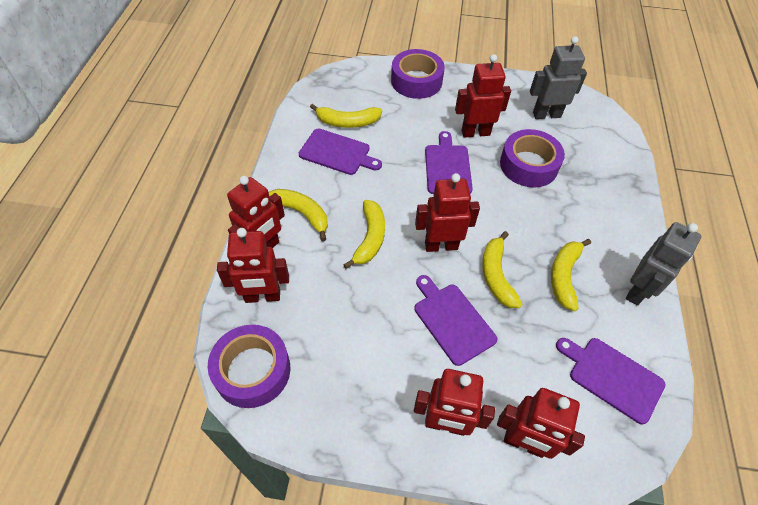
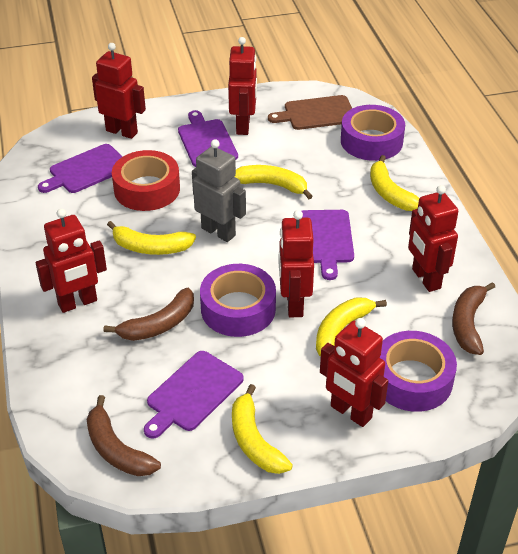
brown banana: none = 0 -> [86,395,161,476] [104,288,194,341] [452,282,495,355] = 3
brown cutting board: none = 0 -> [268,95,352,130] = 1
grey robot: [530,36,587,119] [626,222,701,306] = 2 -> [192,139,246,242] = 1
red tape: none = 0 -> [112,150,180,211] = 1

